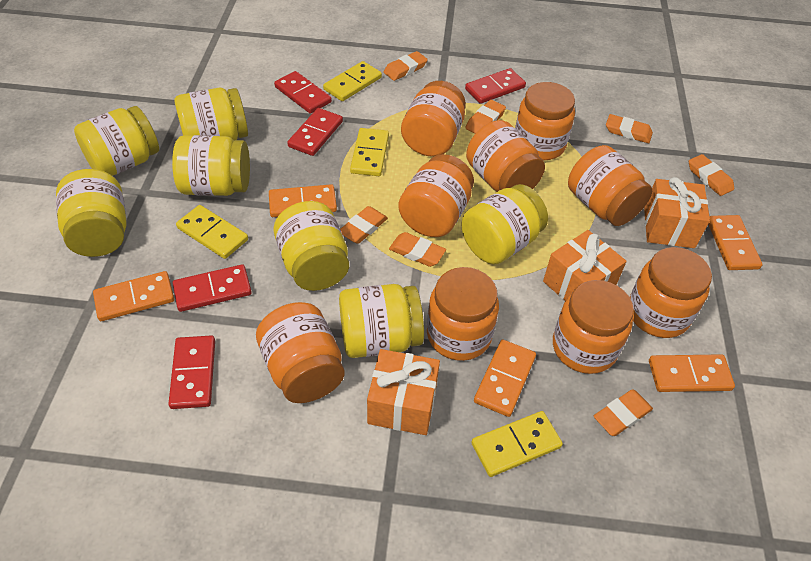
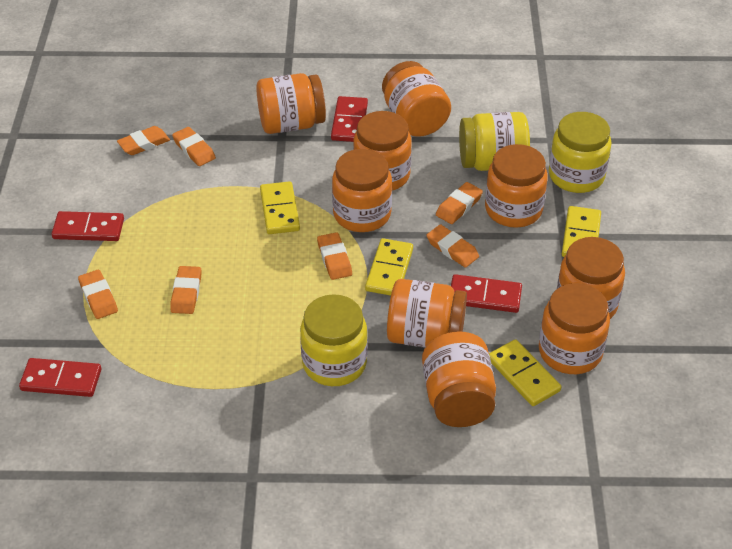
orange domino: [93,271,174,321] [269,184,337,217] [474,340,536,417] [649,354,735,392] [708,215,763,270] = 5 -> none = 0
orange gift: [367,349,440,435] [543,230,627,301] [644,177,710,248] = 3 -> none = 0
red domino: [168,335,215,409] [173,264,252,312] [274,71,332,114] [287,108,343,156] [465,68,526,104] = 5 -> [19,358,101,397] [52,211,124,241] [331,96,368,142] [451,274,522,313] = 4
yellow jar: [56,169,127,257] [74,106,159,176] [172,135,250,196] [174,88,248,141] [274,201,349,291] [339,284,424,358] [462,184,548,265] = 7 -> [300,294,368,386] [459,112,530,171] [549,112,612,193] = 3

